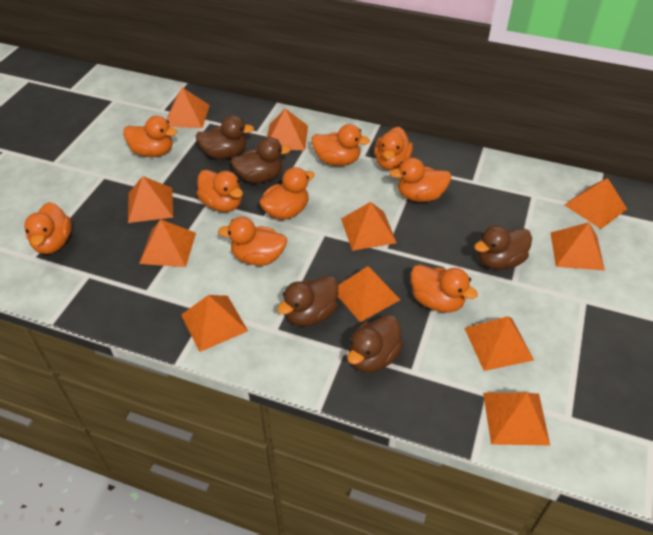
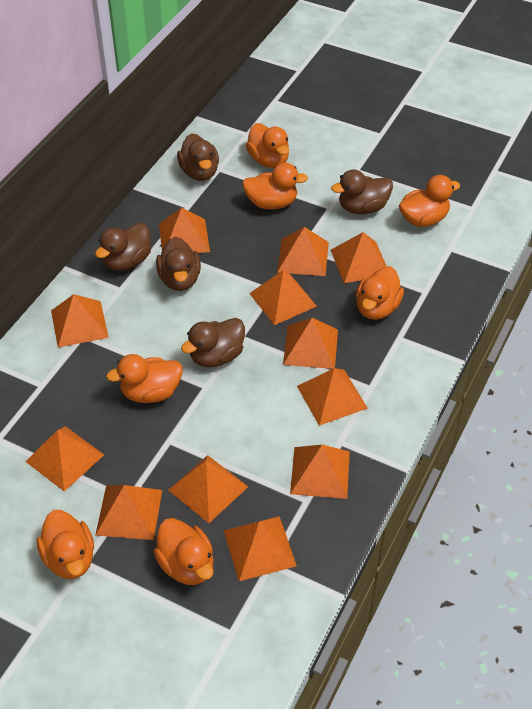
orange duck: [24,202,72,254] [123,116,177,157] [197,170,243,212] [218,217,287,266] [259,167,314,220] [312,124,370,166] [374,127,413,171] [390,158,451,202] [411,264,478,312] = 9 -> [37,510,94,579] [106,354,183,403] [154,518,214,585] [242,163,308,210] [246,123,289,168] [356,266,404,320] [399,175,460,227] = 7
orange pyramid: [128,176,173,223] [139,219,196,267] [167,87,210,128] [181,295,248,352] [267,108,308,150] [338,266,400,322] [341,202,397,251] [464,316,534,371] [483,393,550,445] [551,222,605,271] [565,178,627,229] = 11 -> [25,426,104,491] [51,294,109,348] [95,485,162,540] [159,208,210,253] [168,455,248,523] [223,516,297,581] [249,270,317,325] [277,227,329,276] [283,318,338,369] [290,445,350,499] [297,368,368,426] [331,232,386,283] = 12

